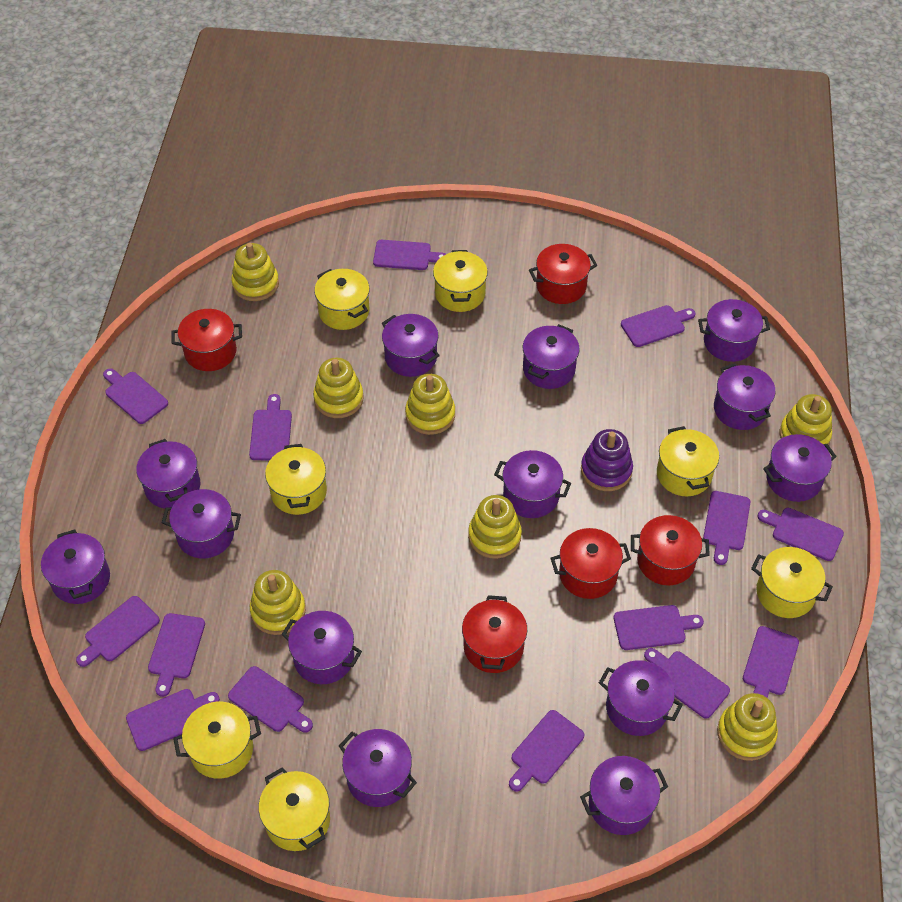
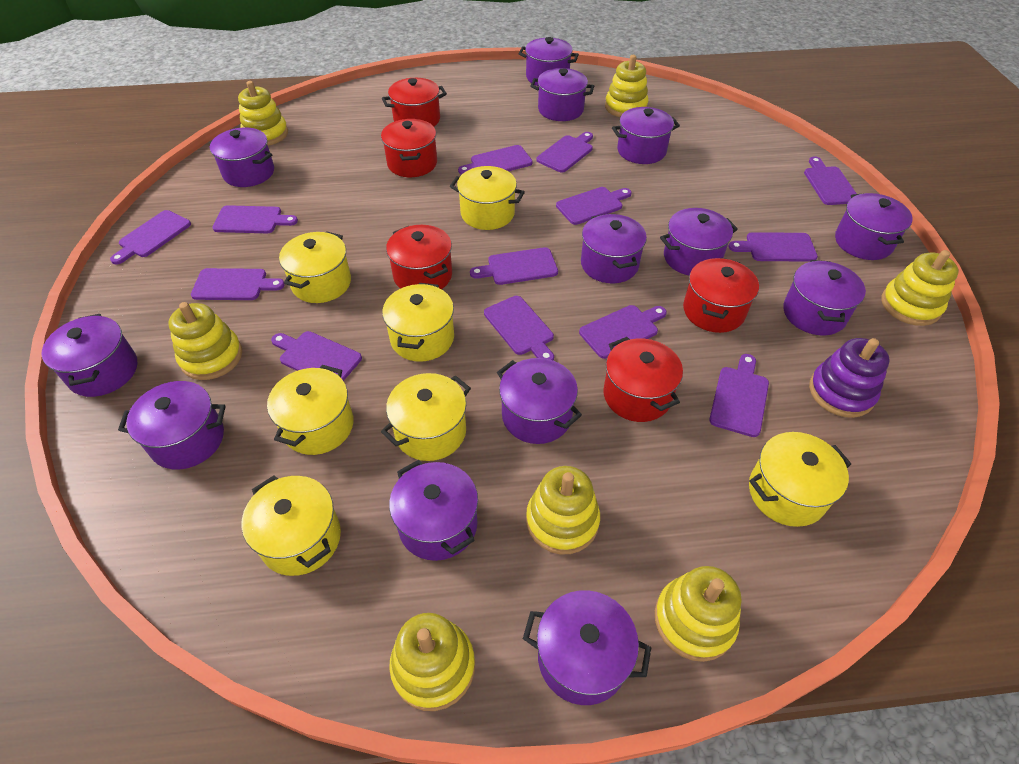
purple cutting board: [76,596,160,667] [103,368,168,424] [126,689,220,751] [148,613,205,697] [228,666,313,733] [249,394,292,460] [373,240,446,270] [509,710,584,792] [614,605,704,650] [621,305,695,347] [644,648,730,719] [703,491,750,565] [743,626,799,698] [757,508,844,561] = 14 -> [110,210,191,264] [191,268,285,300] [212,205,298,233] [271,331,362,381] [458,145,533,175] [470,247,558,285] [484,296,554,361] [536,132,593,173] [556,187,632,225] [579,305,667,359] [709,354,769,437] [729,232,818,262] [804,156,857,205] = 13

